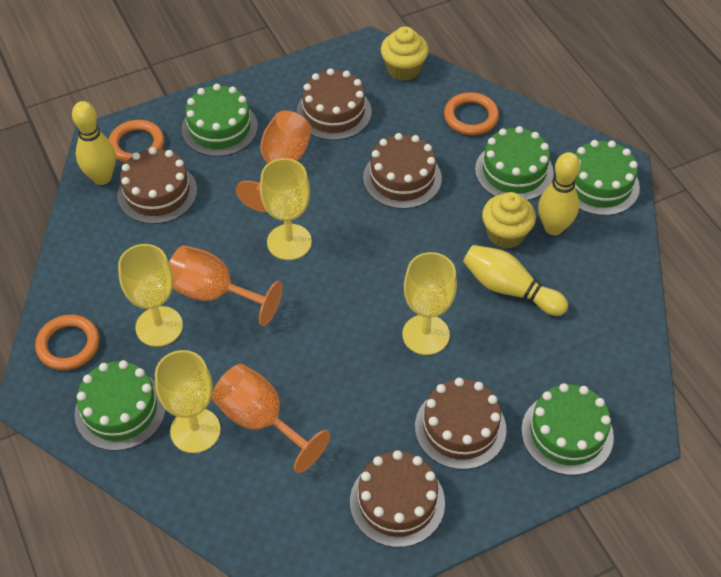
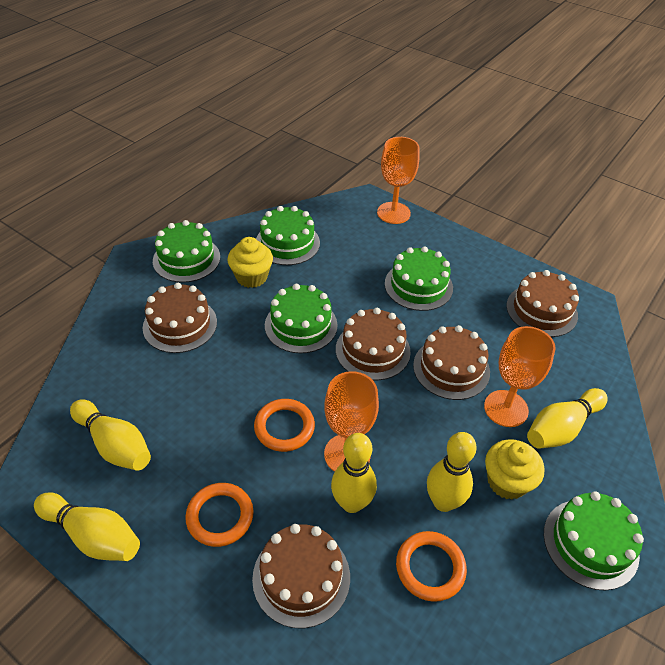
yellow bowling pin: [72,101,116,185] [463,245,568,316] [538,152,580,235] = 3 -> [34,492,140,561] [70,400,151,471] [331,433,377,513] [427,432,477,512] [527,388,608,449] = 5
yellow goblet: [118,244,183,347] [155,350,221,453] [260,158,312,260] [402,252,457,355] = 4 -> none = 0

